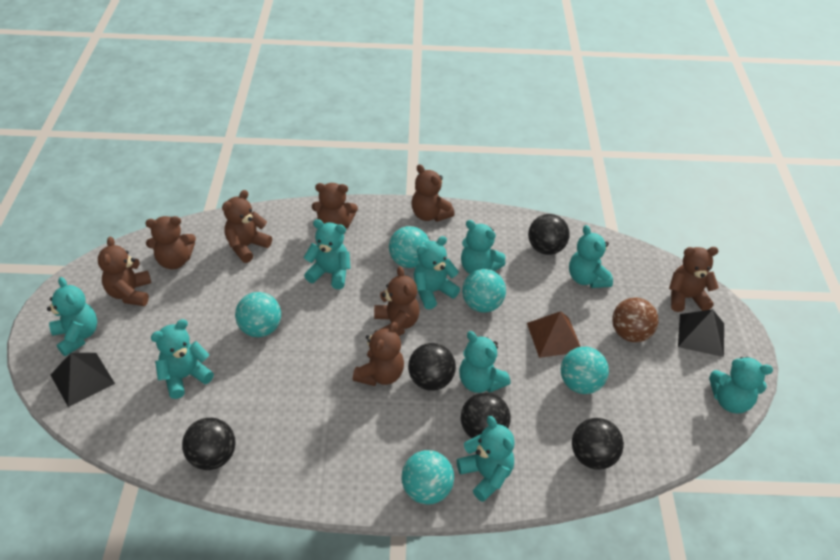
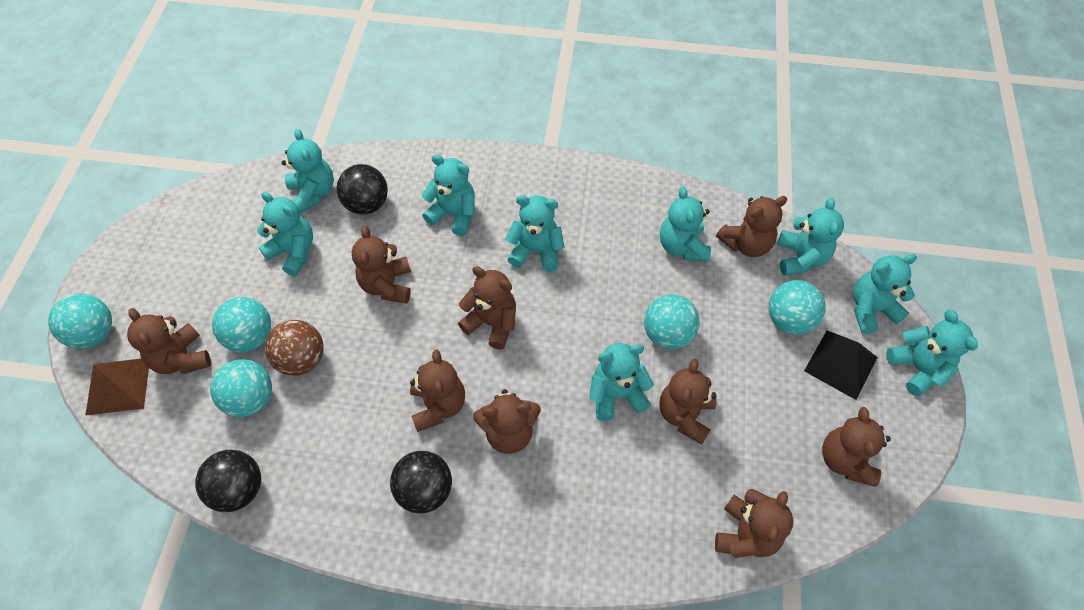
black ball: [182,418,236,470] [408,343,456,391] [461,392,511,438] [528,214,570,255] [572,418,624,470] = 5 -> [195,450,261,512] [337,164,388,215] [390,451,452,513] = 3
black pyramid: [50,353,115,407] [678,309,724,357] = 2 -> [804,330,878,400] = 1
brown teddy bear: [98,237,151,306] [145,216,196,269] [222,190,272,263] [312,183,358,228] [353,322,404,386] [374,267,420,336] [412,164,455,222] [669,247,719,312] = 8 -> [127,308,211,374] [352,226,411,304] [410,350,465,432] [458,266,516,350] [473,389,541,454] [659,359,716,445] [715,489,793,558] [716,196,787,257] [822,407,891,487] = 9

